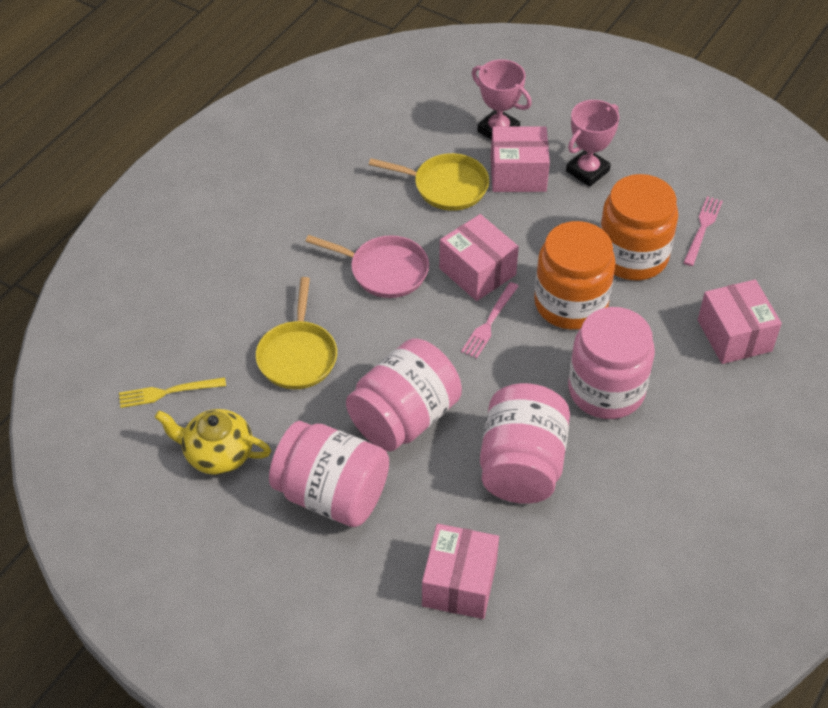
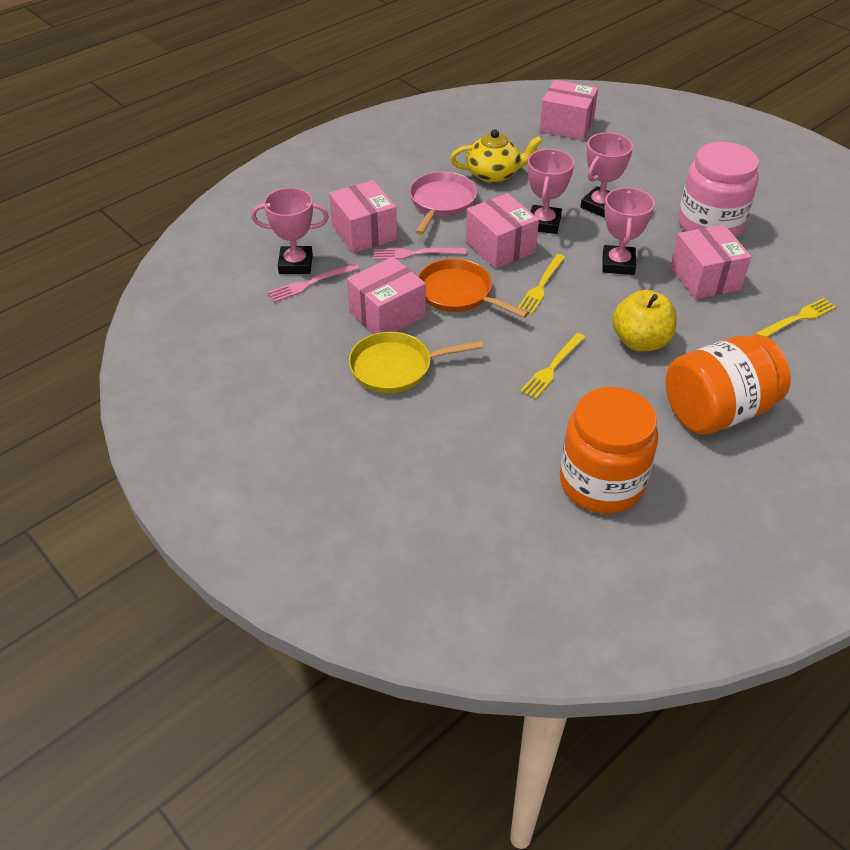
orange pan: none = 0 -> [418,258,529,318] = 1
pink box: [422,524,499,619] [439,214,519,301] [491,126,550,192] [698,279,782,364] = 4 -> [329,180,397,253] [347,257,426,334] [466,193,539,269] [539,80,598,140] [670,224,751,299] = 5
pink jar: [269,421,389,527] [346,338,462,451] [480,383,570,504] [568,307,655,419] = 4 -> [678,142,759,237] = 1
pink trophy: [472,59,532,140] [566,100,620,187] = 2 -> [251,188,329,274] [527,149,574,234] [580,132,633,218] [603,188,655,275] = 4
yellow apple: none = 0 -> [612,290,677,352] = 1
yellow fork: [119,377,226,408] = 1 -> [518,254,565,314] [520,333,585,399] [755,298,836,337] = 3
yellow pan: [256,277,337,389] [369,153,489,211] = 2 -> [348,332,483,393] = 1

